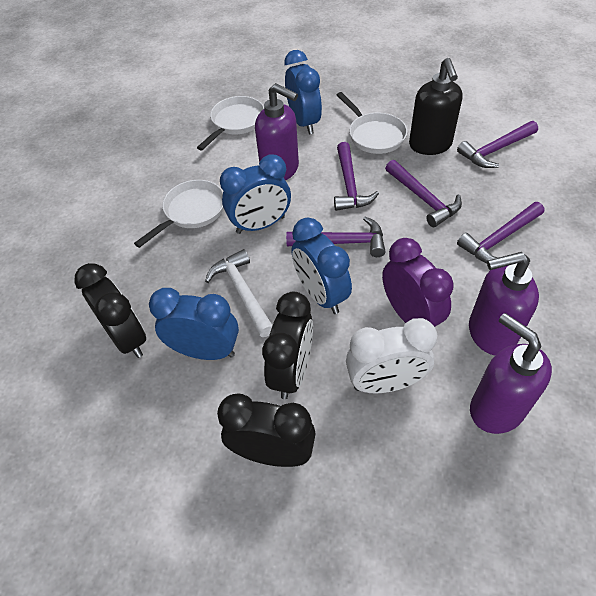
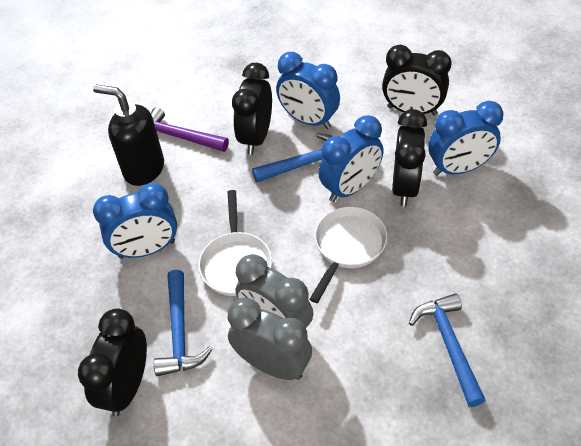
black clock: [74,263,146,358] [217,393,316,467] [262,292,313,399] = 3 -> [78,308,147,416] [232,63,272,155] [382,45,452,116] [392,109,427,207] = 4
blue hammer: none = 0 -> [154,270,212,376] [252,133,333,182] [409,293,486,407] = 3
grey clock: none = 0 -> [228,298,312,380] [235,254,313,328] = 2
purple clock: [382,238,454,327] = 1 -> none = 0
purple hammer: [286,217,385,257] [334,142,379,211] [385,160,462,227] [457,121,538,168] [457,202,545,263] = 5 -> [151,107,229,152] = 1
purple soap dispenser: [255,83,299,180] [469,252,539,355] [470,313,552,434] = 3 -> none = 0
white clock: [346,318,437,393] = 1 -> none = 0
white hammer: [205,249,273,337] = 1 -> none = 0
white pan: [134,180,224,248] [197,96,264,151] [337,92,407,154] = 3 -> [198,190,272,296] [309,207,387,303] = 2

